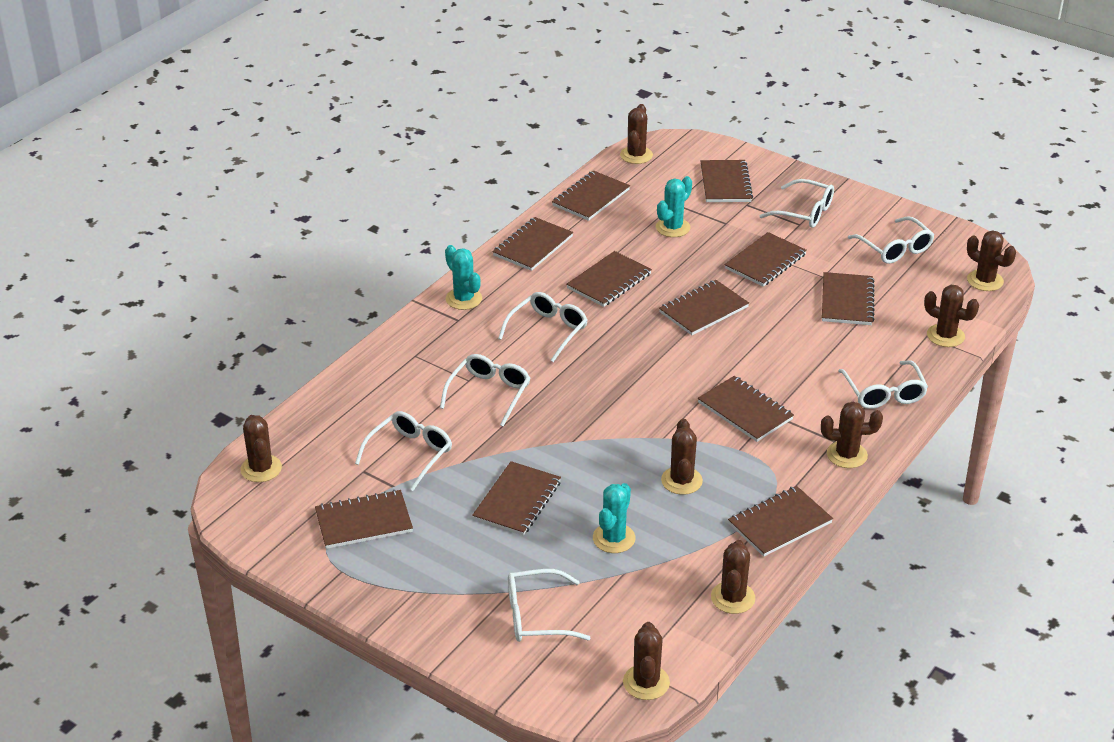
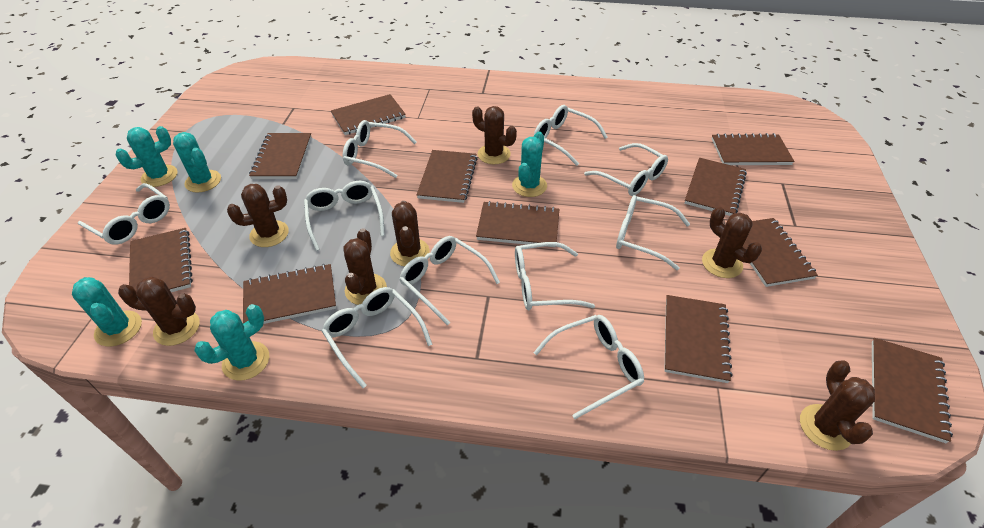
brown cactus: [240,415,282,482] [620,104,653,164] [623,622,670,700] [661,419,703,495] [711,540,755,614] [821,402,883,468] [924,285,979,347] [967,230,1016,291] = 8 -> [118,277,200,346] [227,184,289,247] [343,228,387,305] [390,201,430,266] [472,106,517,164] [702,207,762,278] [800,360,875,451] = 7
turquoise cactus: [445,245,482,310] [593,483,635,553] [656,176,692,237] = 3 -> [72,277,142,347] [116,126,178,187] [173,132,221,193] [194,304,269,381] [512,132,547,197] = 5
white glasses: [355,411,452,491] [440,354,530,426] [498,292,588,362] [508,569,590,642] [759,179,834,228] [838,360,928,409] [848,216,934,264] = 7 -> [78,183,170,245] [304,181,385,251] [322,287,432,388] [343,120,417,178] [399,236,500,325] [515,242,595,310] [533,315,644,419] [534,105,608,166] [584,143,668,196] [616,195,690,270] = 10

